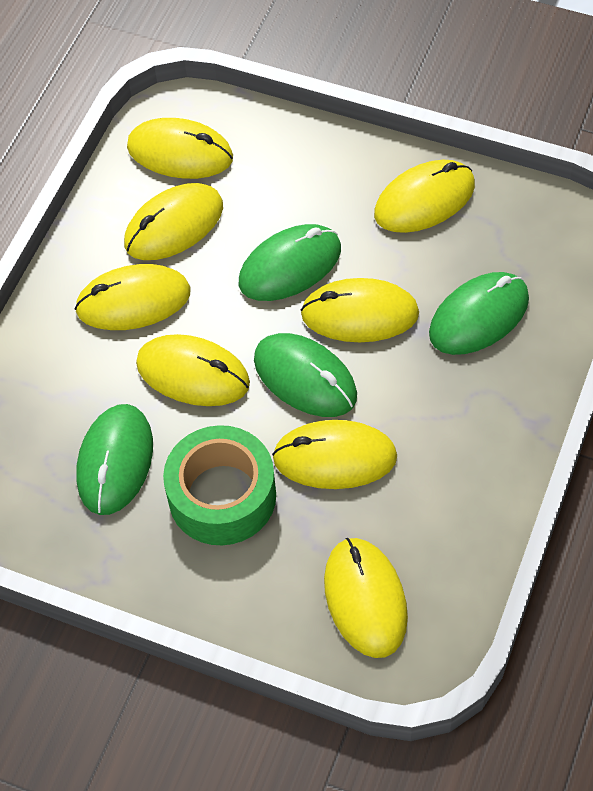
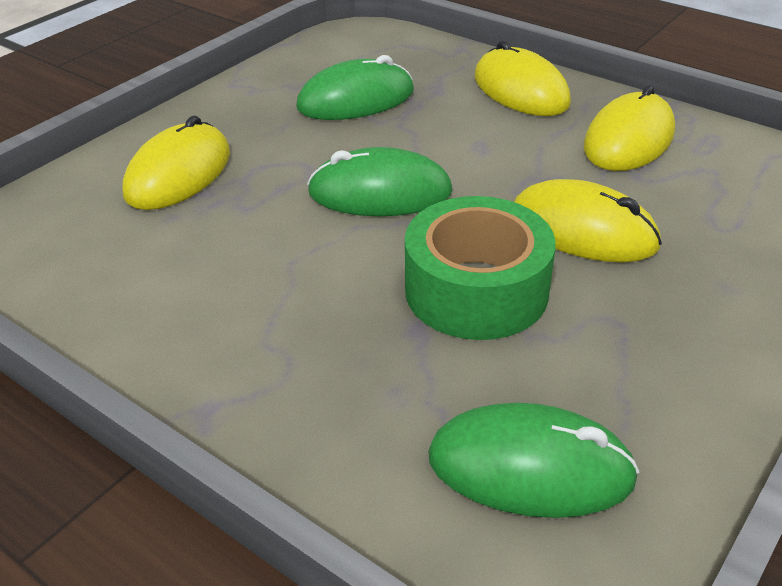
green mouse: [76,404,153,515] [239,224,341,301] [254,333,357,417] [429,272,529,355] = 4 -> [296,55,414,120] [307,147,453,216] [428,403,639,518] = 3
yellow mouse: [75,264,190,330] [124,183,223,260] [127,118,233,179] [136,334,250,406] [272,420,397,489] [300,278,419,342] [324,538,408,658] [374,160,475,233] = 8 -> [123,115,230,210] [475,41,571,116] [514,179,662,262] [584,85,675,171] = 4

